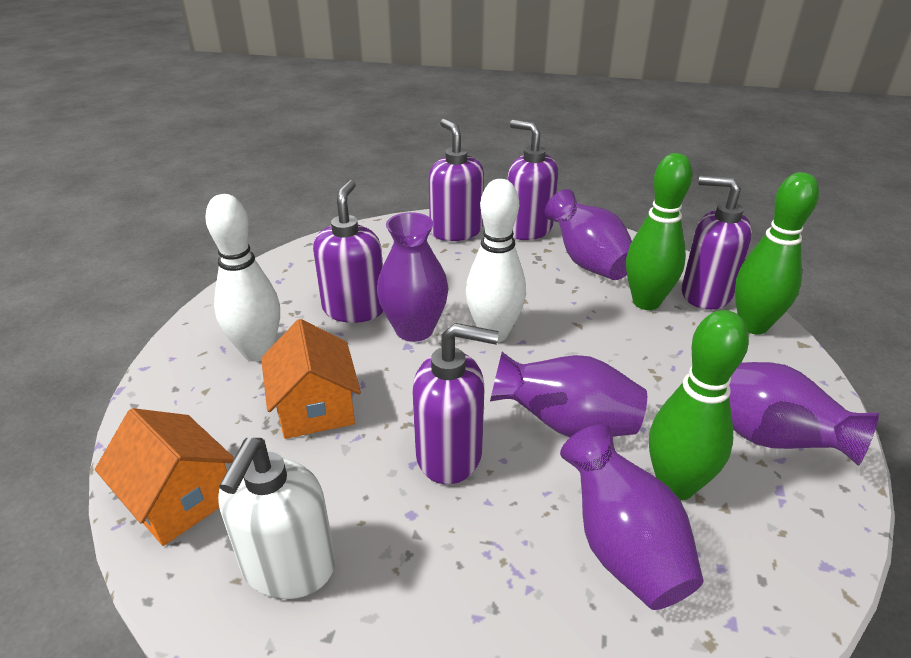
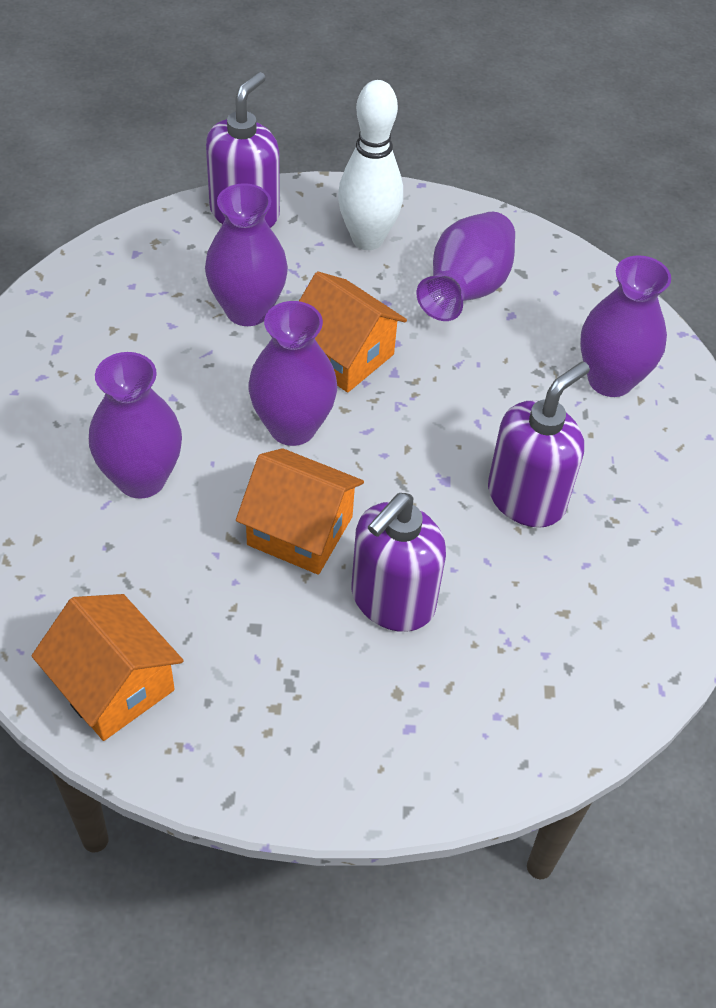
green bowling pin: [626,153,693,310] [649,310,749,500] [735,172,819,335] = 3 -> none = 0
orange house: [95,408,234,546] [261,319,361,439] = 2 -> [31,594,184,741] [236,448,364,575] [299,271,407,393] = 3
purple soap dispenser: [313,180,383,323] [412,323,499,484] [429,119,484,241] [508,120,558,240] [682,175,752,310] = 5 -> [206,72,280,228] [351,493,446,632] [488,361,590,528] = 3
white bowling pin: [205,194,280,362] [466,179,526,342] = 2 -> [338,80,403,250] = 1
white soap dispenser: [218,438,335,599] = 1 -> none = 0

